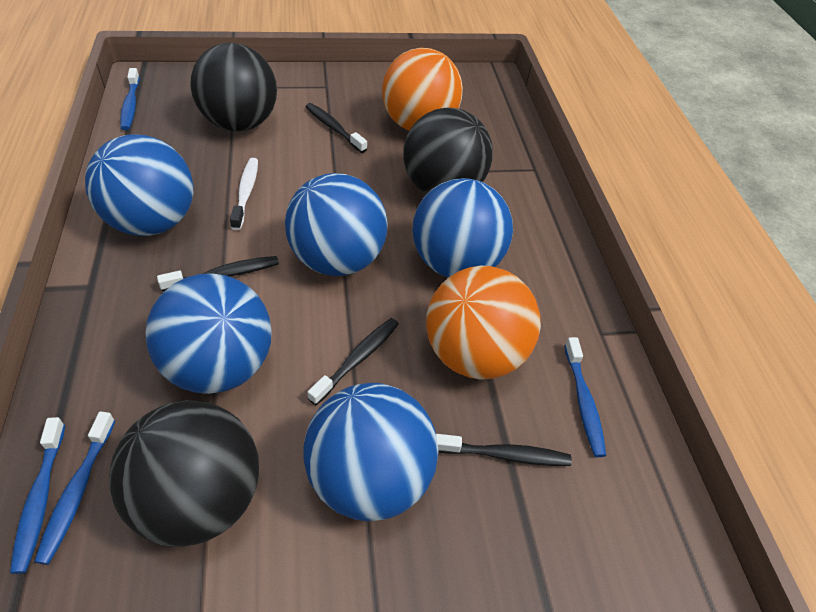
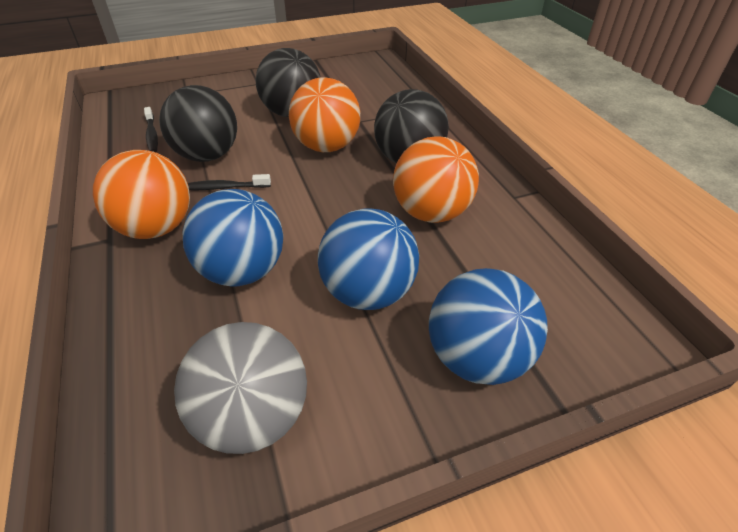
black toothbrush: [157,256,279,292] [305,103,367,153] [308,318,399,405] [436,434,572,466] = 4 -> [144,107,158,152] [188,174,271,190] = 2
blue ball: [85,134,194,236] [146,273,272,394] [285,173,387,276] [303,383,439,521] [412,178,513,278] = 5 -> [182,189,283,286] [318,208,419,310] [429,268,548,385] = 3
blue toothbrush: [10,417,65,574] [34,412,115,565] [120,68,140,130] [564,337,606,457] = 4 -> none = 0
grey ball: none = 0 -> [174,322,307,454] = 1
orange ball: [382,48,463,131] [426,266,541,380] = 2 -> [93,150,190,239] [289,77,360,152] [393,136,479,223] = 3
white toothbrush: [230,158,258,230] = 1 -> none = 0

